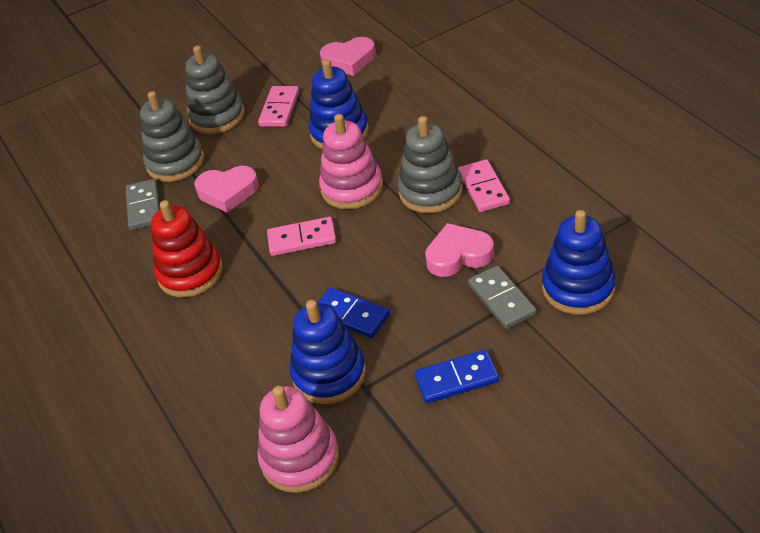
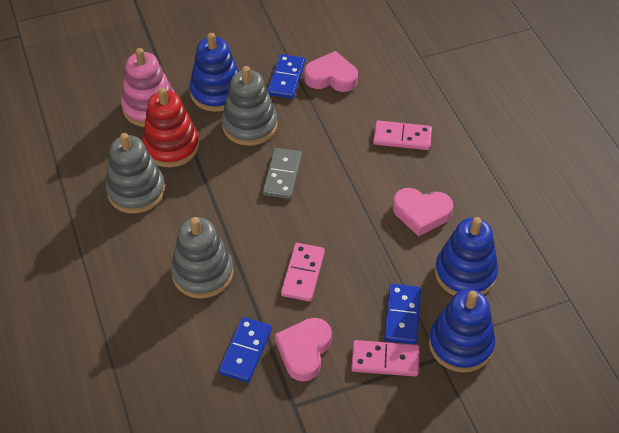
blue domino: [317,287,390,338] [414,350,499,403] = 2 -> [219,317,272,383] [267,54,305,99] [384,284,421,344] = 3
grey domino: [126,179,160,230] [468,266,536,329] = 2 -> [263,148,302,199] = 1
pink stacking toy: [258,386,339,493] [319,114,383,209] = 2 -> [121,48,175,127] = 1

